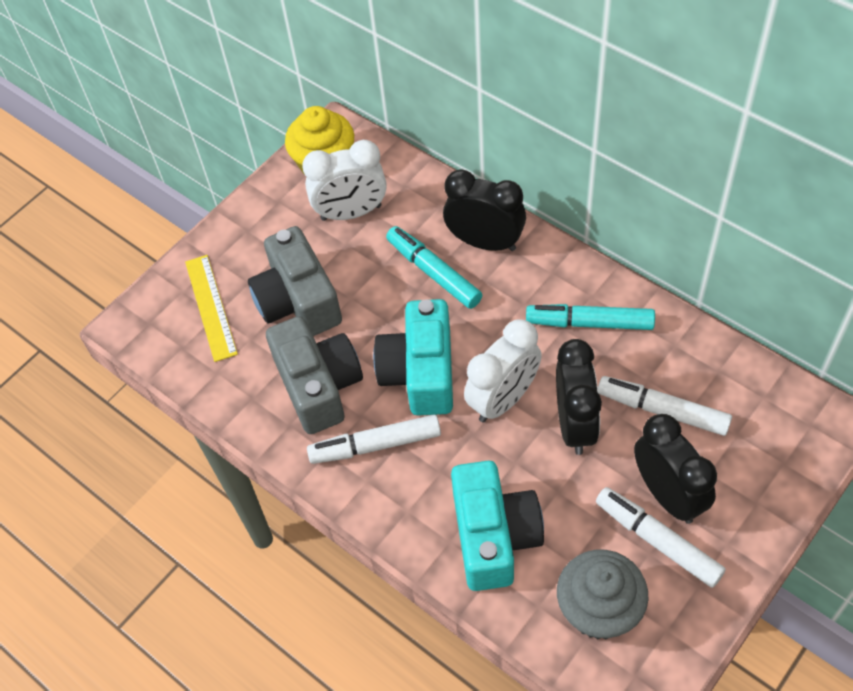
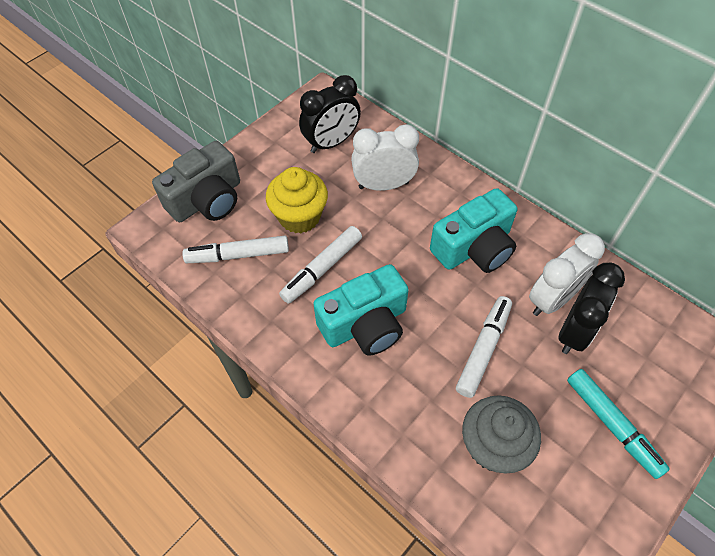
black clock: [443,169,526,251] [556,339,602,455] [634,414,717,524] = 3 -> [299,75,361,153] [558,263,625,354] = 2
grey camera: [248,226,342,336] [266,316,363,434] = 2 -> [152,141,240,222] = 1
turquoise marker: [386,226,482,309] [526,304,655,330] = 2 -> [567,369,670,479] = 1
yellow ruler: [185,255,238,362] = 1 -> none = 0

